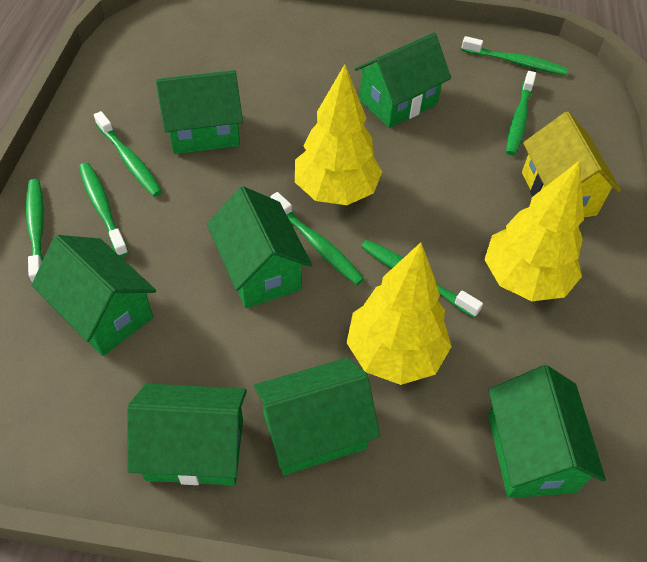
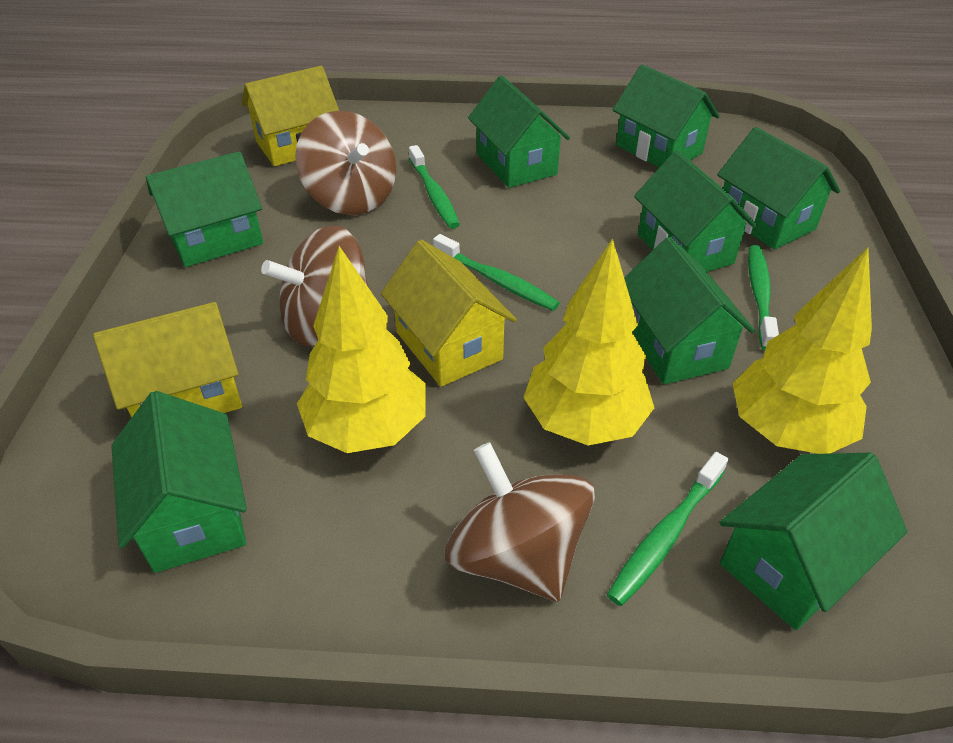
brown spinning top: none = 0 -> [261,226,369,346] [295,111,396,215] [445,442,595,602] = 3
green house: [32,235,156,356] [127,383,247,485] [156,70,243,154] [207,186,312,308] [254,358,380,475] [354,32,451,128] [488,365,606,498] = 7 -> [111,391,247,573] [146,151,263,267] [468,76,570,188] [613,65,720,167] [624,237,755,384] [634,150,757,272] [717,127,840,250] [719,453,907,630] = 8
green toothbrush: [26,179,44,282] [79,162,129,257] [94,111,162,197] [270,192,364,285] [361,240,483,318] [461,36,568,75] [506,71,536,156] = 7 -> [409,145,460,229] [433,234,560,311] [607,452,728,606] [748,245,779,350] = 4
yellow house: [522,112,621,217] = 1 -> [93,302,242,418] [242,66,339,166] [381,240,517,387] = 3

